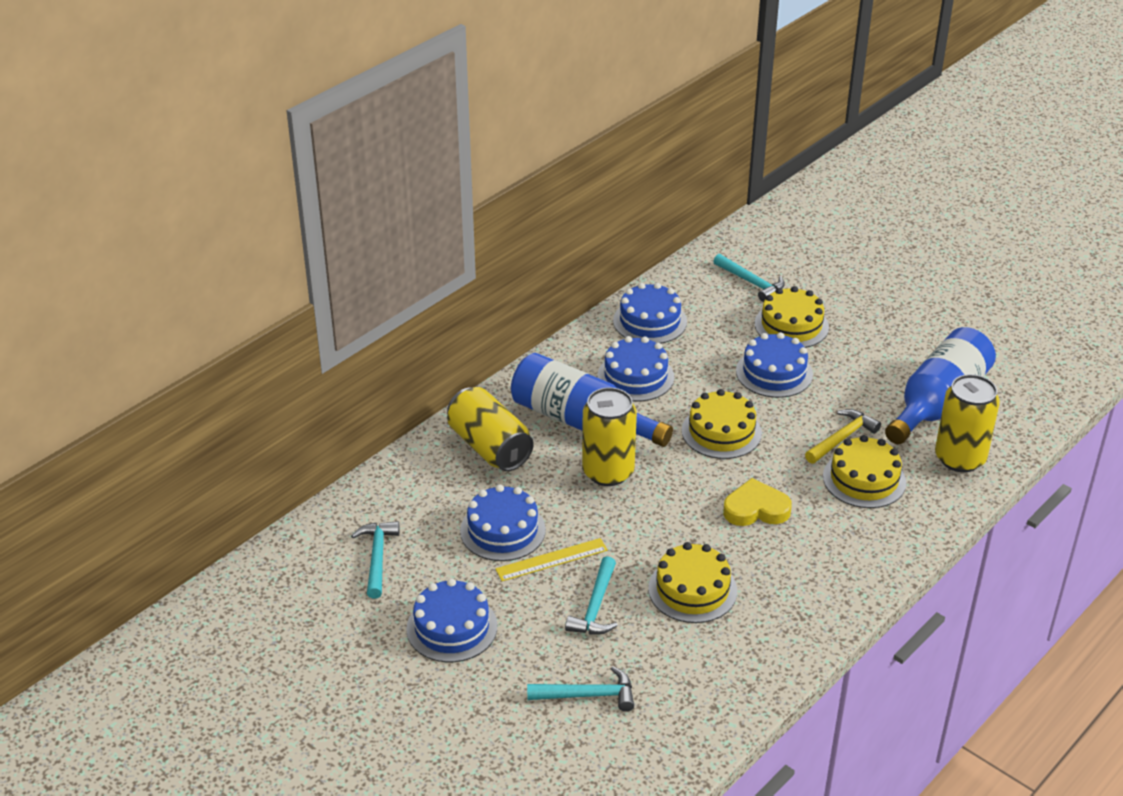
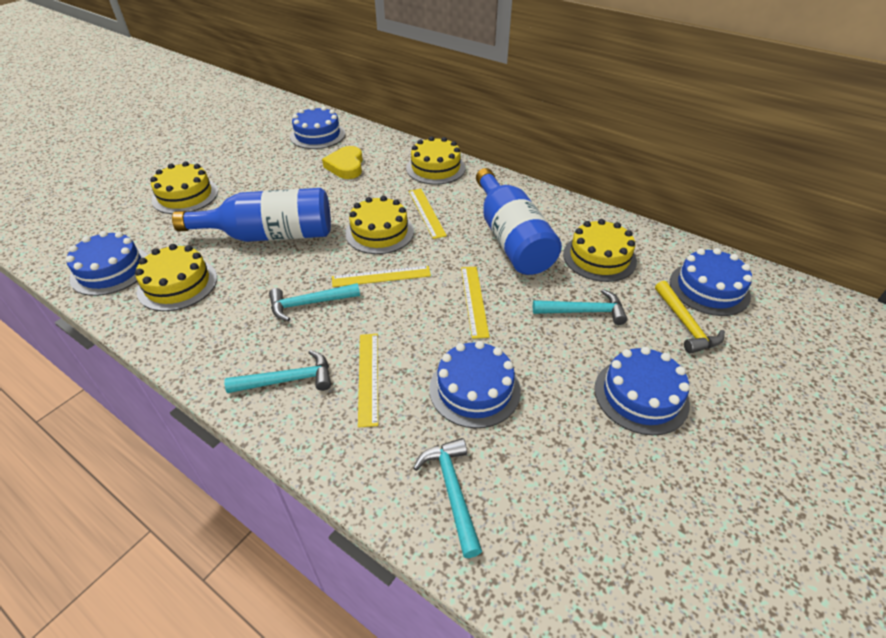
yellow cake: [648,542,737,623] [682,389,762,459] [755,286,829,348] [823,435,906,508] = 4 -> [135,244,217,311] [150,162,218,214] [345,196,414,254] [406,136,466,185] [563,219,637,282] = 5
yellow can: [447,387,534,471] [582,387,637,486] [935,374,1000,472] = 3 -> none = 0
yellow ruler: [495,538,608,581] = 1 -> [332,266,431,287] [358,334,378,428] [409,189,447,239] [461,267,489,339] = 4

